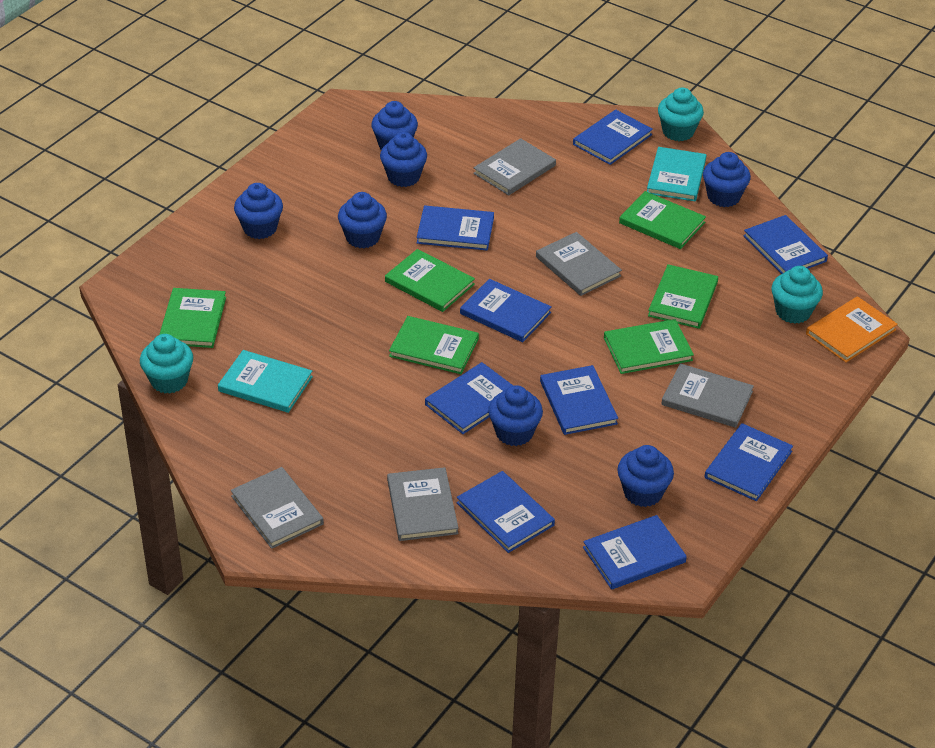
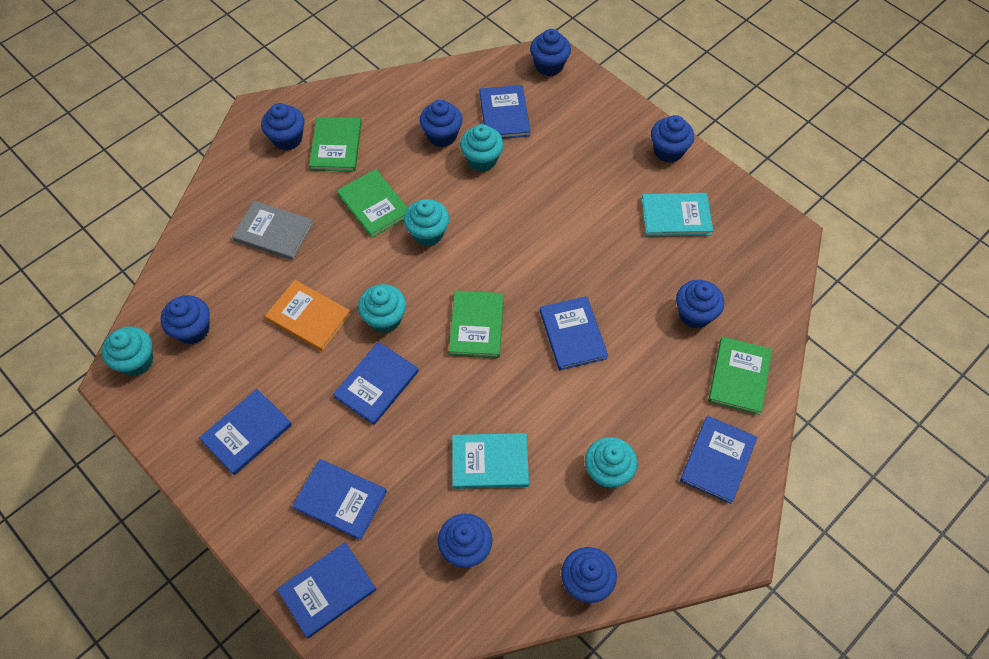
blue book: [417,205,494,250] [425,362,513,434] [457,471,555,553] [460,279,551,342] [540,365,618,435] [573,109,653,165] [583,515,687,590] [704,423,793,501] [743,215,828,274] = 9 -> [199,389,292,475] [277,542,377,638] [292,459,387,540] [333,342,419,425] [479,85,531,139] [540,296,608,370] [680,415,758,504] = 7
blue cupcake: [234,183,283,239] [338,192,387,248] [371,101,418,150] [380,132,427,187] [488,385,543,446] [617,445,674,507] [703,152,751,207] = 7 -> [160,295,210,344] [261,103,305,151] [420,100,463,147] [438,513,492,568] [530,29,571,76] [561,547,617,603] [651,115,694,163] [676,280,724,329] = 8
green book: [159,288,226,348] [385,249,475,312] [389,316,479,374] [604,319,694,374] [619,191,706,249] [648,264,718,329] = 6 -> [309,117,362,172] [337,169,408,238] [449,291,504,358] [708,337,772,415] = 4
grey book: [231,467,324,549] [387,467,458,541] [473,138,556,195] [536,232,622,296] [661,363,754,428] = 5 -> [232,201,314,260] = 1
turquoise cupcake: [140,334,193,394] [658,87,704,141] [772,266,823,324] = 3 -> [102,326,153,376] [358,284,406,333] [404,199,449,246] [460,124,504,172] [585,437,637,489] = 5

